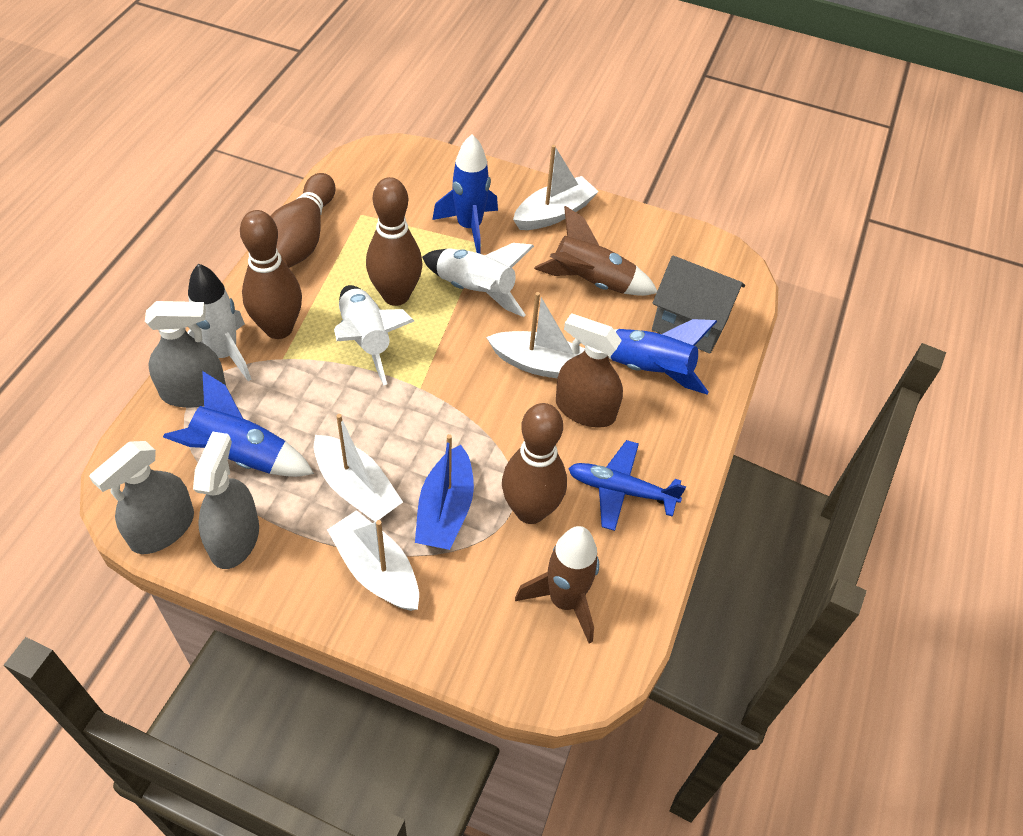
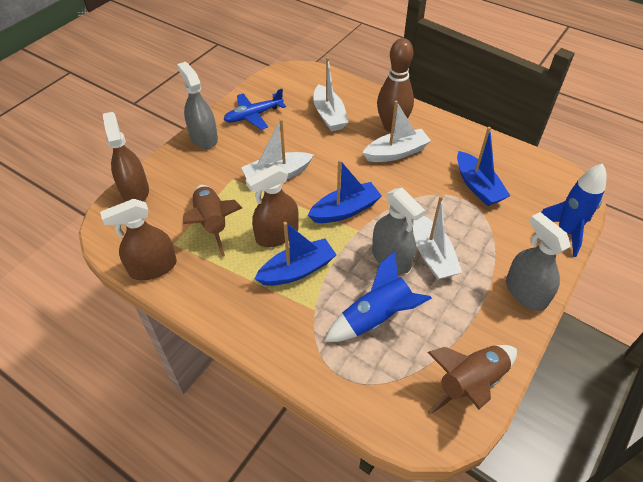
blue boat: [415,434,474,550] = 1 -> [254,222,336,286] [308,159,382,223] [457,127,510,206] = 3
blue rocket: [163,371,314,477] [432,134,498,254] [608,319,717,394] = 3 -> [325,251,432,342] [541,164,607,257] = 2
brown bowling pin: [240,210,302,339] [271,173,335,268] [366,177,423,306] [502,403,567,524] = 4 -> [377,38,414,132] = 1
brown spray bottle: [556,313,623,428] = 1 -> [100,199,177,280] [103,112,149,202] [246,165,299,247] = 3
grey house: [652,256,745,354] = 1 -> none = 0
white rocket: [187,263,251,381] [334,285,414,386] [422,243,534,317] = 3 -> none = 0

